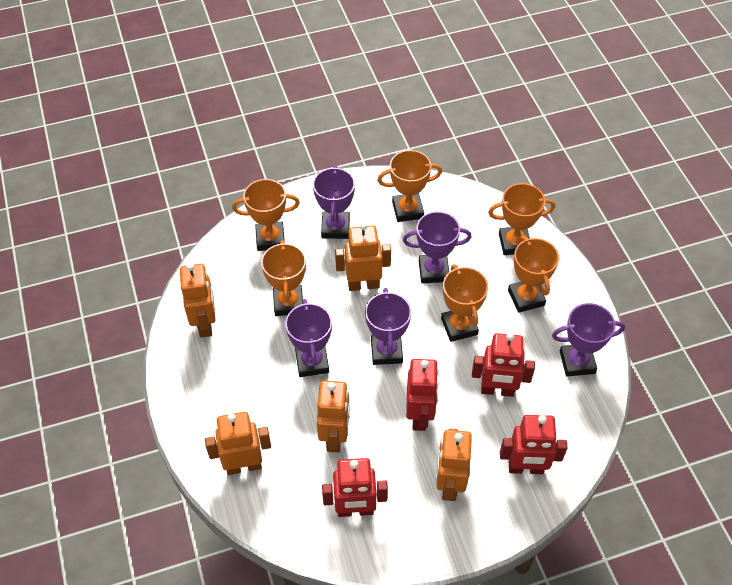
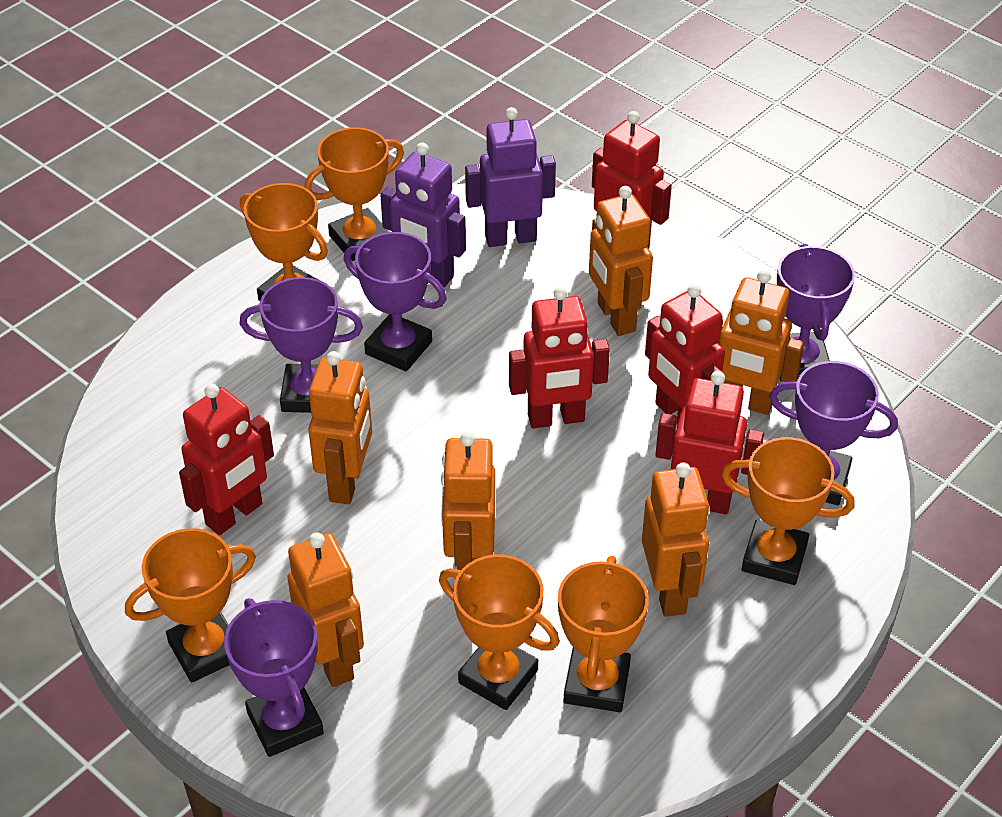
orange robot: [180,263,216,337] [205,412,271,475] [317,380,350,452] [335,223,391,291] [436,429,472,501] = 5 -> [287,533,364,687] [308,351,372,504] [441,432,495,570] [589,186,653,336] [642,462,710,617] [717,270,804,415] = 6
purple robot: none = 0 -> [380,142,466,287] [465,107,556,247] = 2
red robot: [322,458,388,517] [406,359,439,431] [472,332,535,397] [500,415,567,474] = 4 -> [179,384,274,535] [509,286,610,428] [592,111,672,249] [645,284,725,424] [655,371,764,514] = 5

